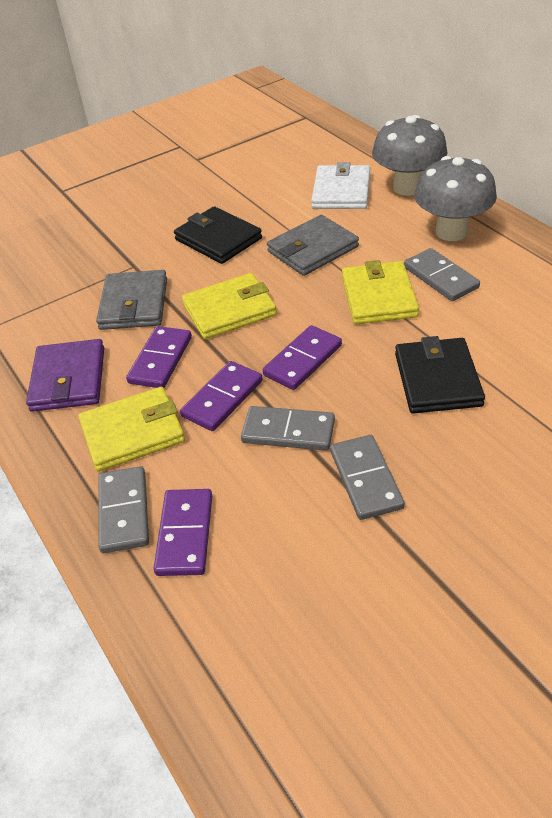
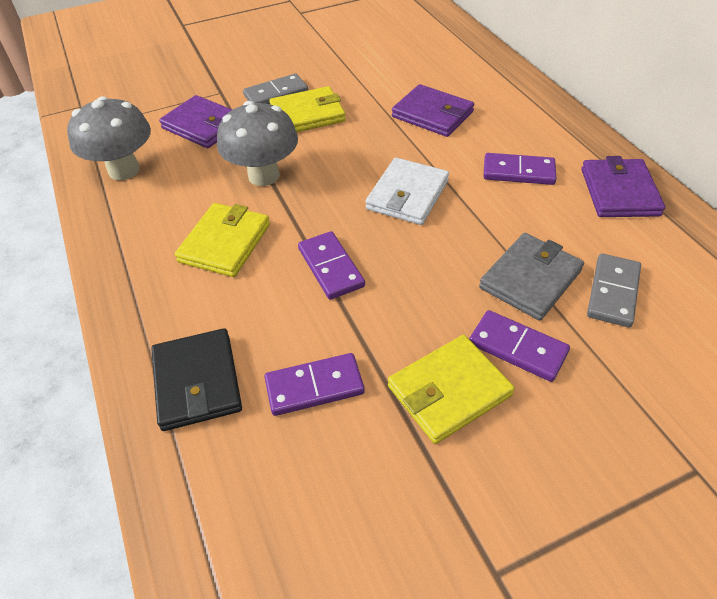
black wallet: [174,206,262,264] [395,336,485,414] = 2 -> [151,328,242,431] = 1
grey domino: [98,466,149,553] [241,406,335,451] [330,435,405,520] [404,248,480,301] = 4 -> [243,74,308,104] [587,253,641,327] = 2
grey wallet: [96,270,167,330] [267,215,359,276] = 2 -> [479,233,584,321] = 1
purple wallet: [26,339,104,412] = 1 -> [159,95,232,148] [392,84,474,137] [581,156,665,217] = 3

